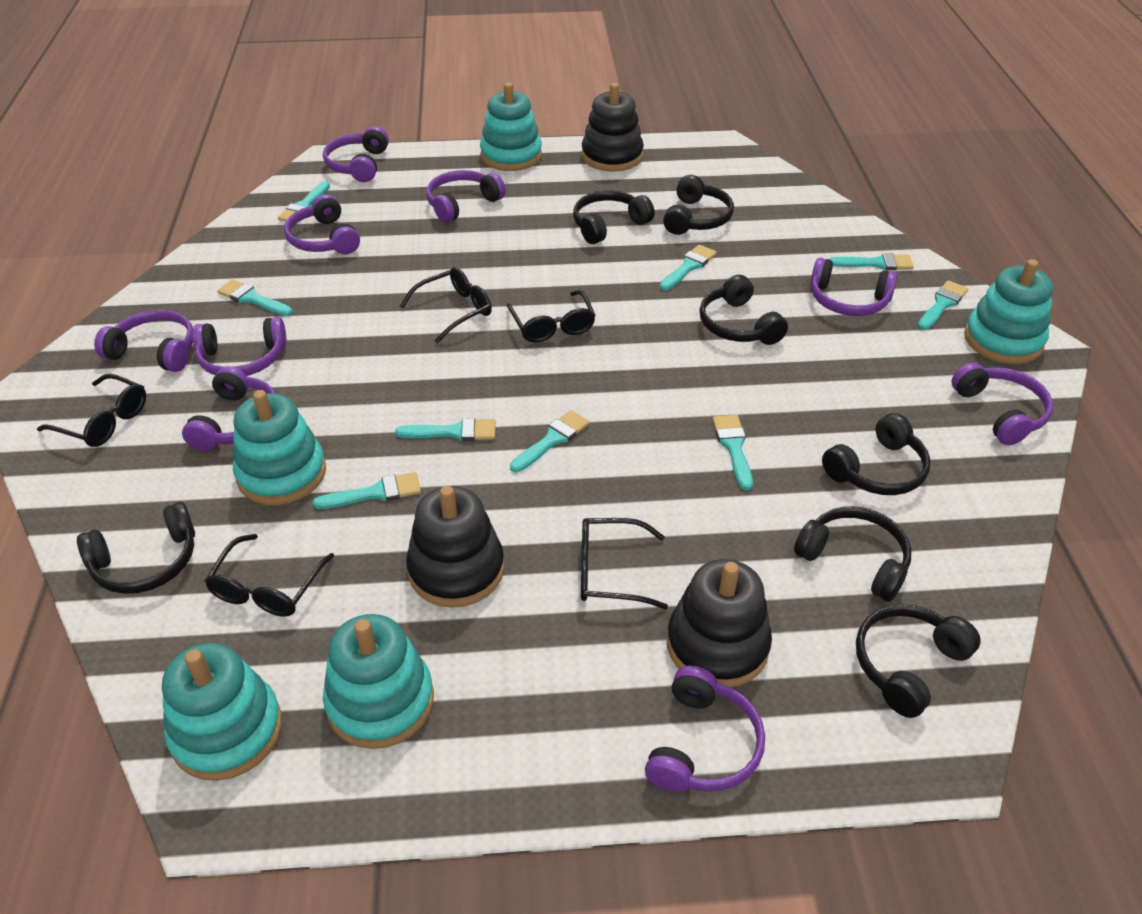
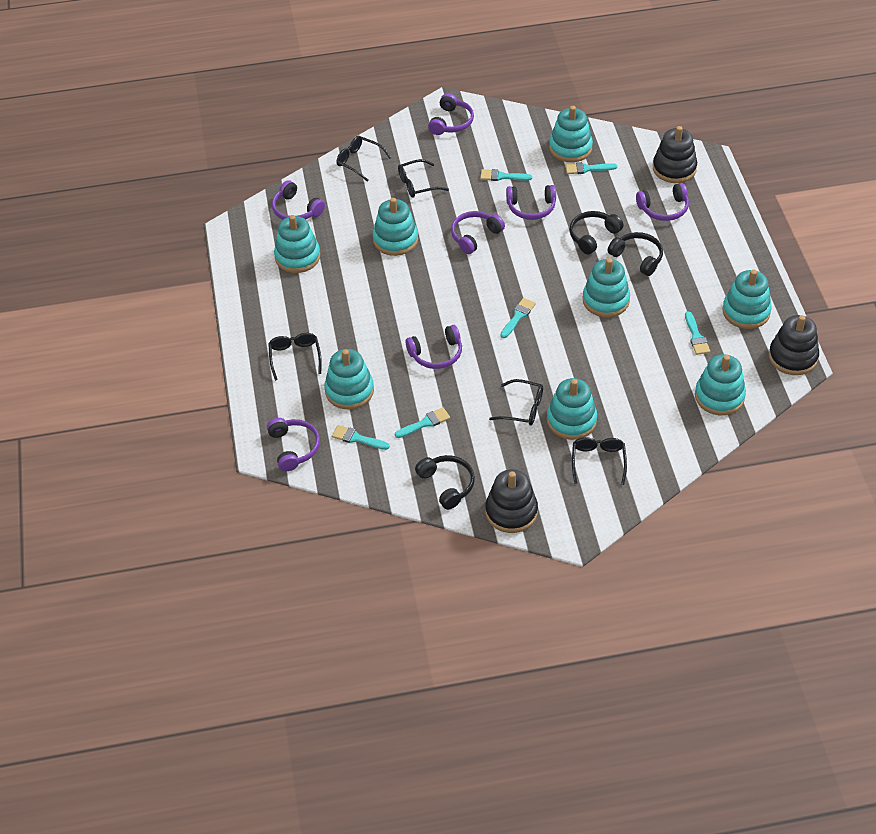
black headphones: [77,502,195,594] [573,190,654,244] [663,175,734,235] [699,275,788,345] [794,506,911,602] [822,413,931,495] [856,604,981,718] = 7 -> [415,455,475,510] [569,211,624,254] [608,232,663,276] = 3
purple headphones: [94,310,193,372] [182,366,276,451] [192,317,286,376] [284,194,360,254] [323,127,389,182] [426,170,506,223] [645,666,765,792] [810,258,898,316] [951,363,1053,445] = 9 -> [267,418,320,471] [272,180,325,220] [406,325,462,369] [428,93,474,135] [451,211,505,254] [506,185,556,220] [636,183,689,221] = 7
turquoise brush: [217,279,293,316] [278,181,330,222] [313,472,421,509] [395,418,496,441] [510,410,589,473] [660,245,717,290] [712,415,753,490] [829,253,914,270] [918,281,968,330] = 9 -> [332,425,390,450] [395,407,450,438] [480,169,532,181] [500,298,536,338] [565,162,617,174] [685,312,710,355] = 6
turquoise stacking toy: [162,643,282,781] [233,390,326,505] [323,614,434,749] [480,82,542,171] [964,259,1053,364] = 5 -> [274,215,320,273] [324,349,374,410] [373,198,418,256] [547,378,597,440] [549,106,593,162] [583,258,630,317] [695,354,746,415] [723,270,772,329] = 8

